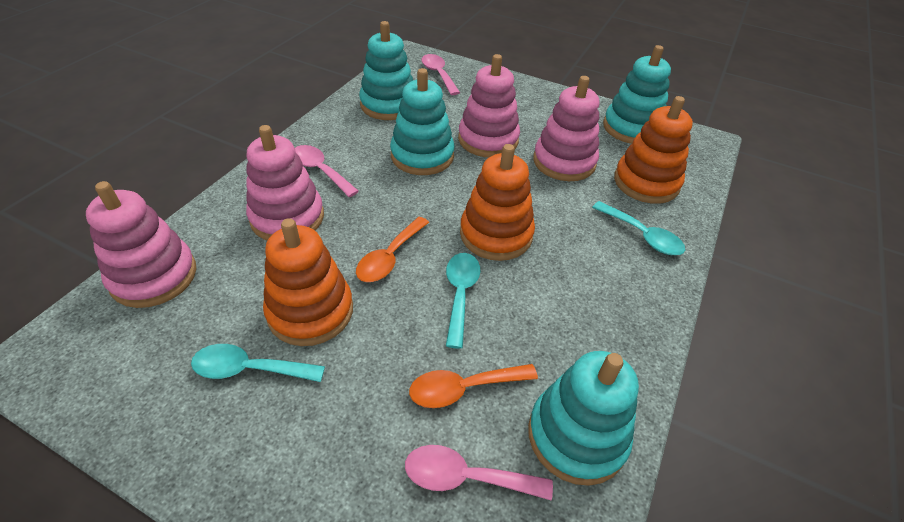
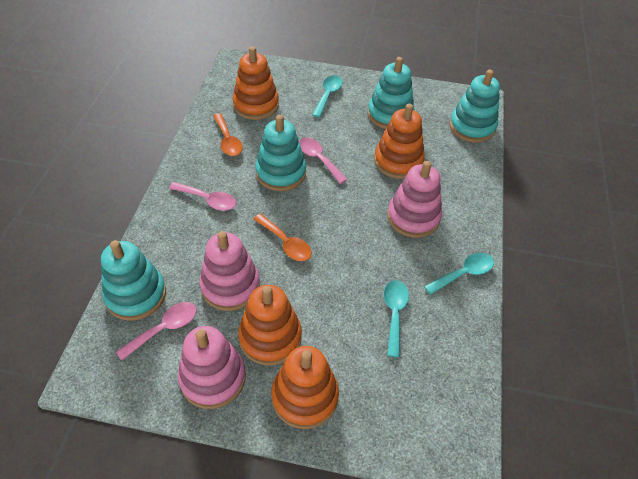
orange stacking toy: [263,218,353,346] [460,144,535,261] [614,96,693,204] = 3 -> [233,46,279,120] [238,285,302,366] [272,346,339,429] [374,104,425,179] = 4
pink stacking toy: [86,181,196,308] [246,125,324,241] [458,54,520,157] [533,76,600,181] = 4 -> [178,326,246,409] [200,231,260,311] [387,161,442,238] = 3

